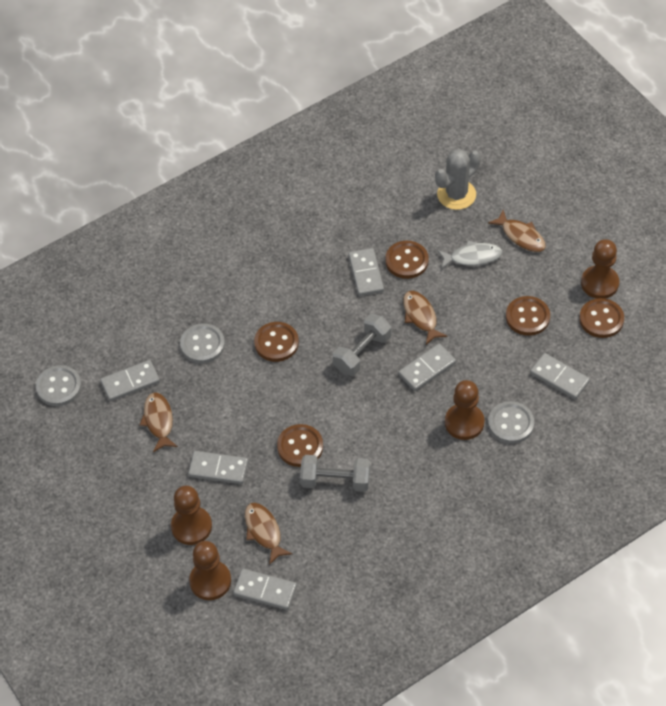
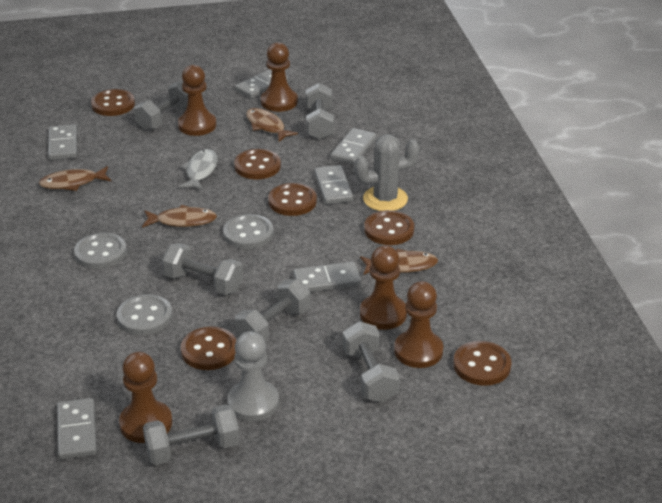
brown button: [254,322,299,362] [277,424,323,467] [385,241,429,279] [506,296,550,336] [579,298,624,338] = 5 -> [91,89,135,116] [181,327,236,370] [234,149,281,179] [268,183,317,216] [364,210,414,245] [453,341,511,386] = 6
brown pawn: [171,485,212,545] [189,541,231,600] [445,380,484,440] [581,239,619,299] = 4 -> [119,352,172,443] [178,65,216,136] [261,42,298,112] [360,245,407,330] [394,281,443,368] = 5
grey dumbbell: [300,455,370,492] [333,314,391,376] = 2 -> [134,80,188,131] [143,404,240,465] [162,243,243,295] [235,279,311,342] [306,83,334,140] [343,321,400,403] = 6
grey pawn: none = 0 -> [227,331,279,421] = 1

